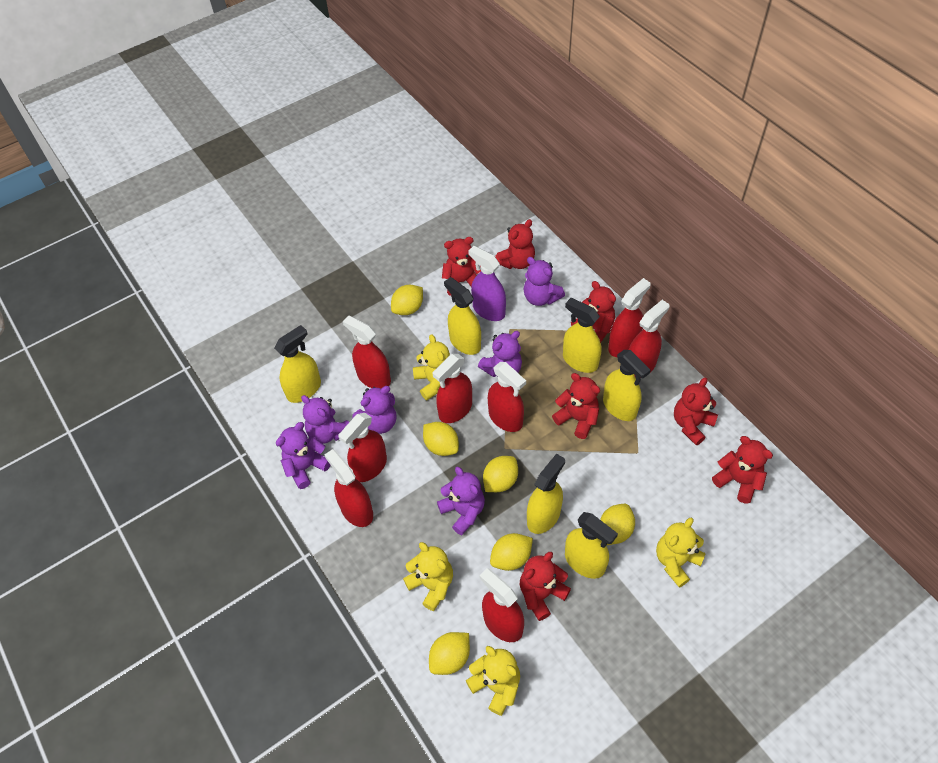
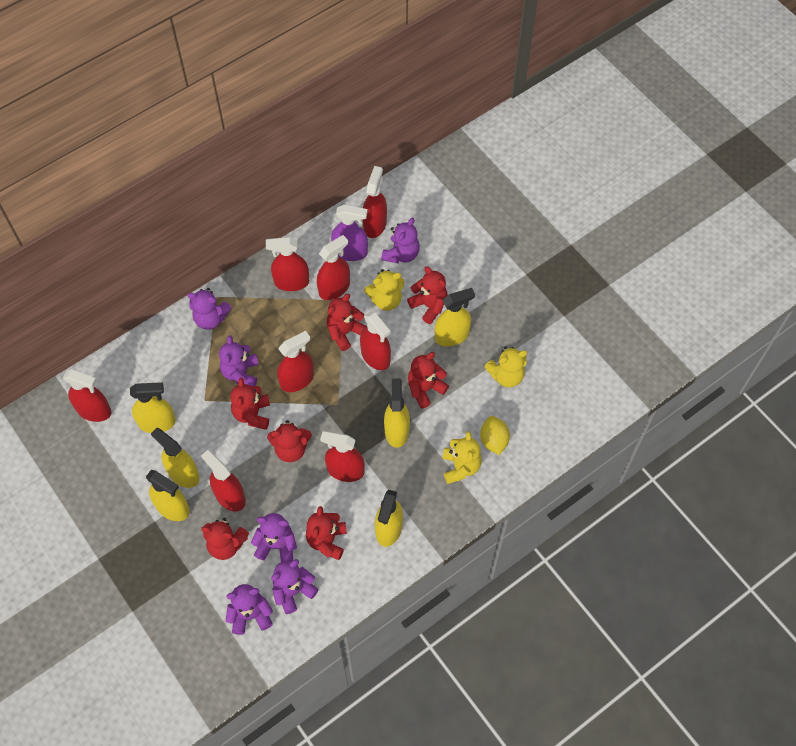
yellow lemon: [391,285,423,315] [423,422,459,456] [429,632,470,675] [483,456,518,492] [490,533,533,571] [600,504,635,545] = 6 -> [480,416,510,455] = 1
yellow teddy bear: [403,542,453,611] [413,334,450,400] [466,646,520,716] [656,518,706,587] = 4 -> [364,269,404,311] [442,431,482,484] [484,346,527,388] = 3

